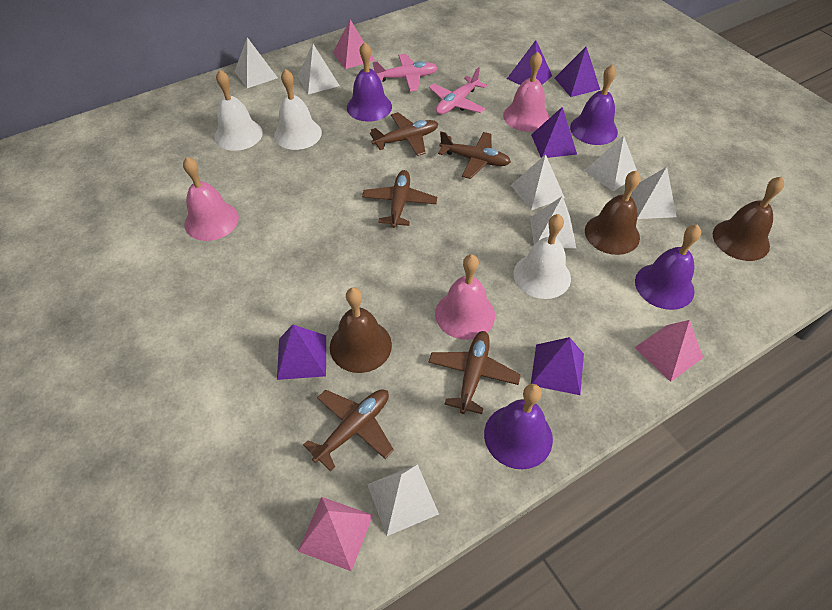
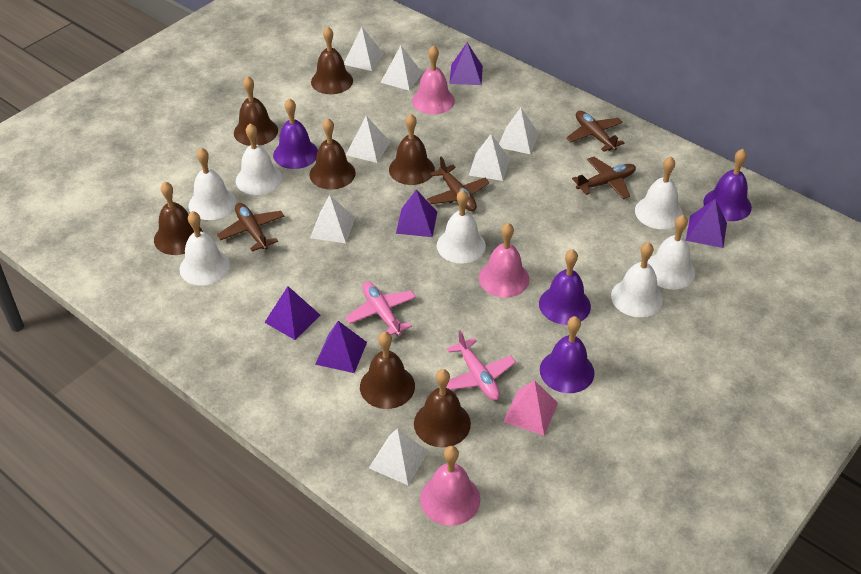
brown bell: [330,287,392,373] [585,170,641,255] [713,176,784,261] = 3 -> [154,182,203,255] [234,76,278,146] [309,118,356,190] [311,26,353,94] [360,332,415,409] [389,114,435,185] [414,369,471,447] = 7
brown plane: [303,389,394,471] [362,170,437,228] [370,112,438,156] [428,331,521,414] [438,132,511,179] = 5 -> [217,203,285,252] [427,156,489,211] [566,111,625,152] [572,157,636,199] = 4
pink pyramid: [298,497,373,572] [333,19,375,69] [634,320,703,382] = 3 -> [503,380,558,435] = 1
white bell: [215,70,263,151] [274,69,322,150] [513,214,571,299] = 3 -> [180,211,230,286] [189,148,236,220] [236,123,282,195] [437,190,486,264] [611,242,663,317] [635,157,683,229] [647,215,695,289] = 7

